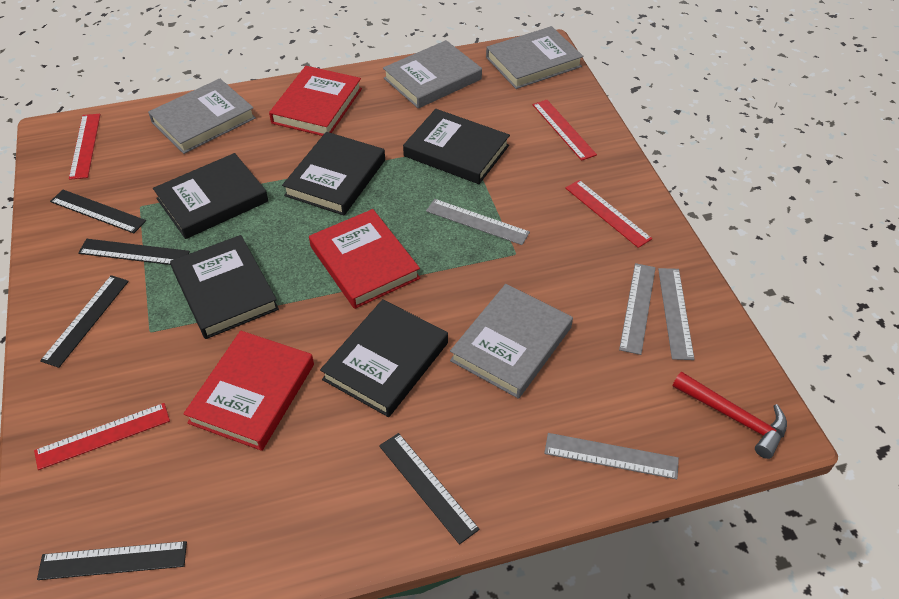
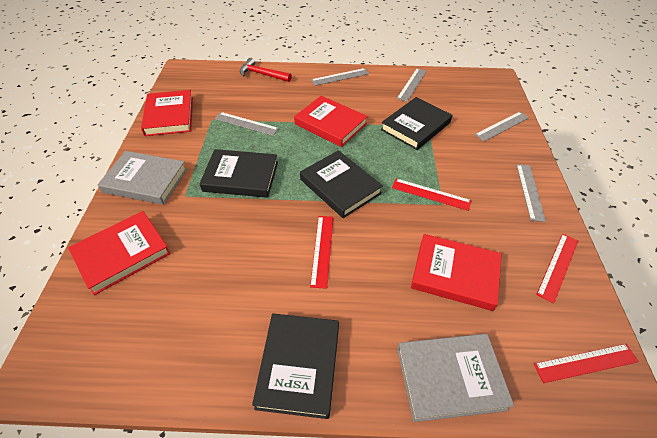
black book: [153,153,268,239] [170,235,279,339] [282,132,385,215] [320,299,448,417] [403,109,510,184] = 5 -> [199,149,278,198] [252,313,339,419] [300,150,383,218] [381,97,452,150] = 4
black ruler: [37,541,187,580] [40,275,129,368] [50,190,146,233] [78,239,190,265] [379,433,480,544] = 5 -> none = 0
grey book: [148,78,256,154] [383,40,482,109] [450,284,573,399] [486,26,583,89] = 4 -> [97,151,187,205] [397,334,514,422] = 2
grey ruler: [426,199,530,245] [544,433,679,479] [619,263,656,355] [658,268,695,360] = 4 -> [215,112,279,136] [311,68,369,86] [397,69,427,102] [475,112,529,141] [516,164,546,222] = 5
red book: [183,331,314,451] [269,66,362,136] [309,209,420,309] = 3 -> [68,211,171,295] [141,90,193,136] [294,96,368,147] [411,234,502,311] = 4

